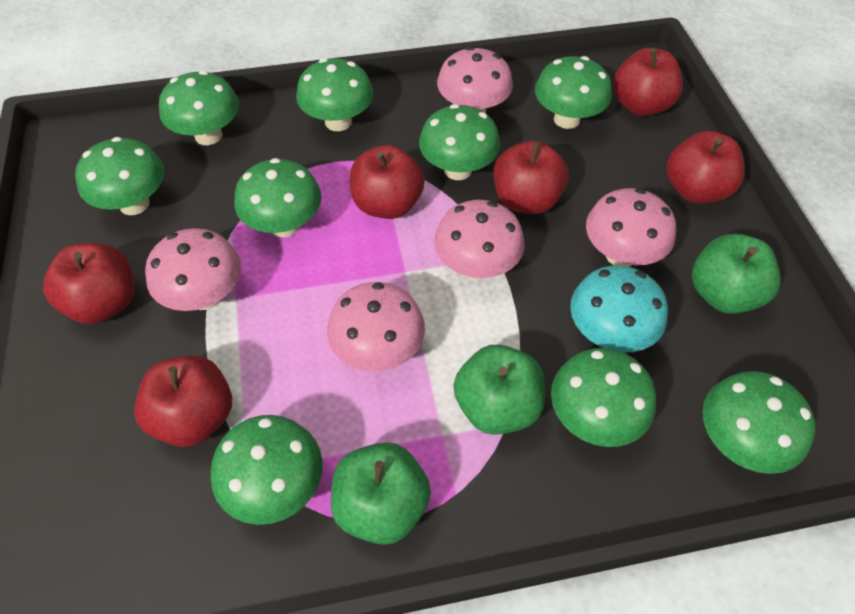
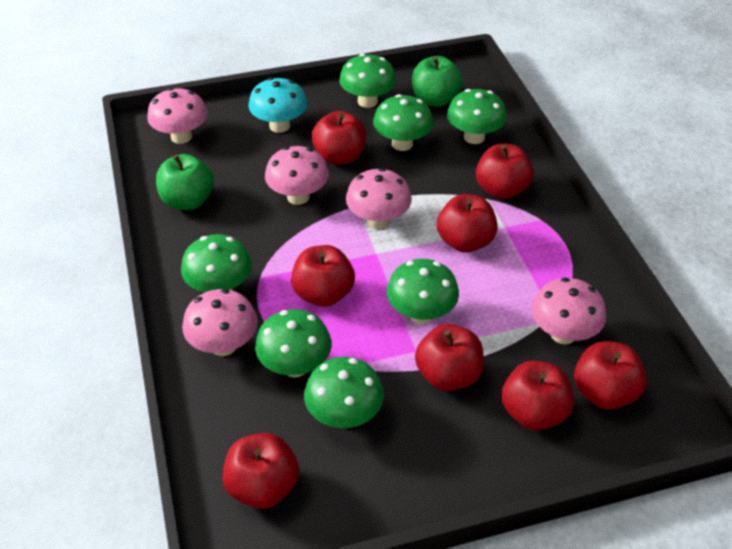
green apple: [331,442,431,545] [454,345,545,435] [692,234,780,314] = 3 -> [156,154,214,210] [412,56,463,107] = 2
green mushroom: [75,137,164,215] [159,71,239,145] [211,415,323,525] [234,158,322,237] [296,58,373,131] [419,104,500,180] [535,56,612,129] [551,348,656,447] [702,371,815,474] = 9 -> [181,234,252,292] [255,309,332,377] [304,357,384,428] [339,54,396,108] [373,94,433,151] [386,259,459,324] [447,89,507,144] = 7
red apple: [43,243,135,324] [134,355,232,447] [350,145,425,219] [494,140,569,214] [613,48,683,116] [666,131,744,204] = 6 -> [222,433,299,509] [291,245,355,307] [312,111,366,165] [415,324,484,391] [437,194,497,253] [476,144,533,199] [501,361,574,430] [574,341,647,410] = 8

